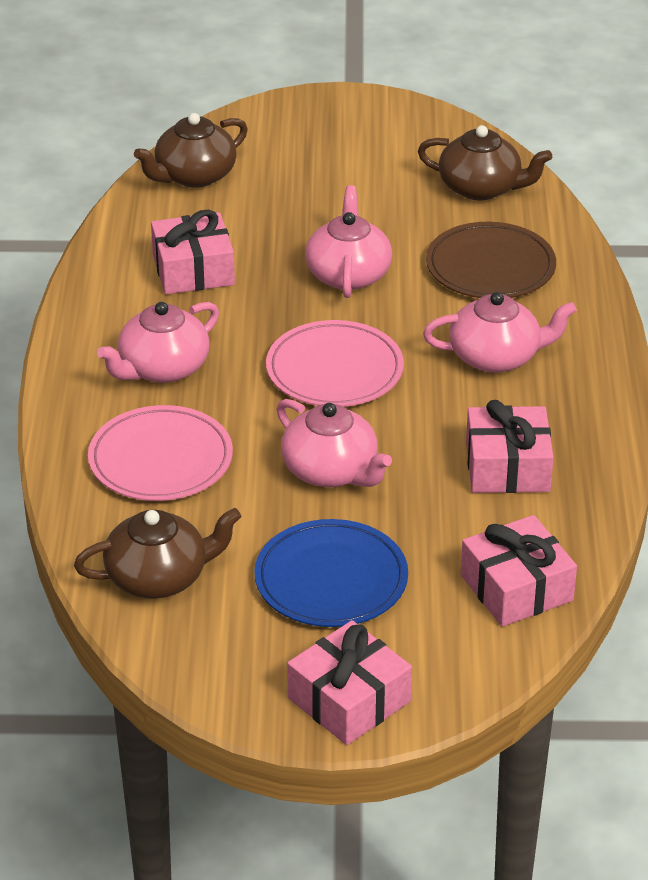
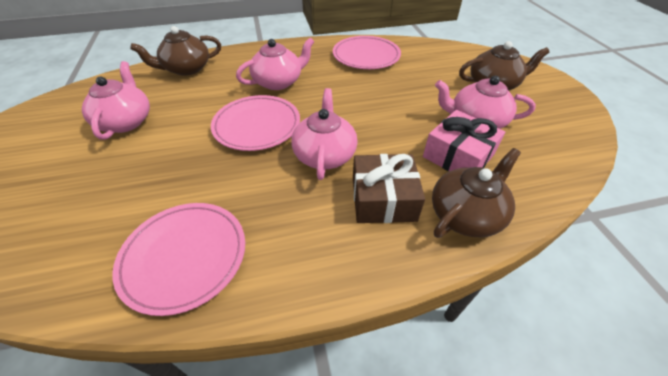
blue plate: [254,519,408,627] = 1 -> none = 0
brown gift: none = 0 -> [353,154,425,223] = 1
brown plate: [426,222,556,298] = 1 -> none = 0
pink gift: [151,210,235,294] [287,620,412,745] [461,515,577,627] [466,400,554,493] = 4 -> [423,110,505,171] = 1
pink plate: [88,405,233,501] [266,320,404,407] = 2 -> [112,203,245,316] [211,95,300,151] [333,36,401,69] = 3

